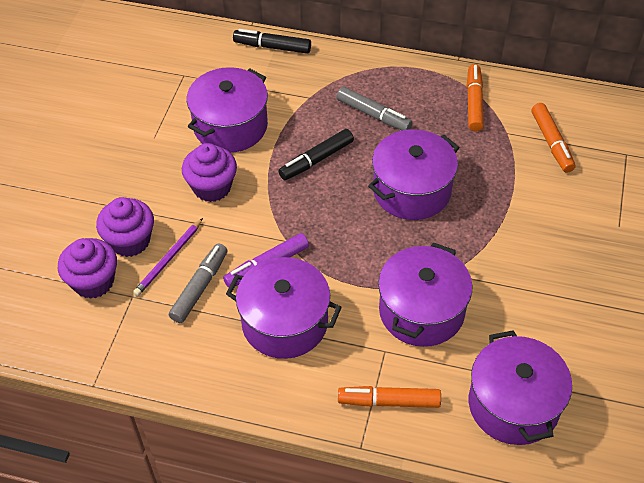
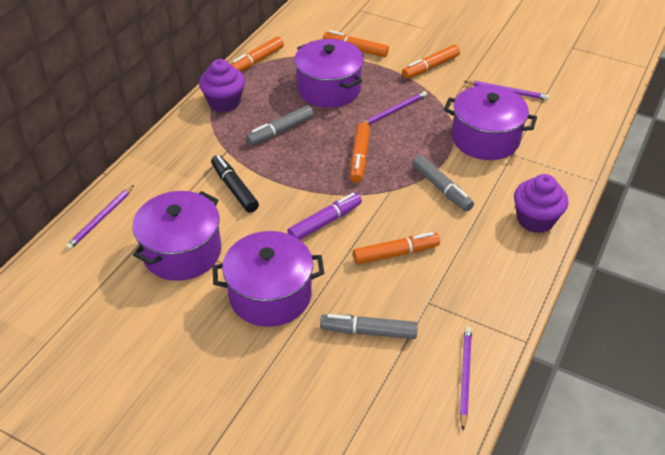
black marker: [233,29,311,54] [278,129,354,180] = 2 -> [211,155,259,213] = 1
grey marker: [169,243,228,323] [337,87,412,130] = 2 -> [246,105,314,146] [320,314,418,339] [412,155,474,212] = 3
orange marker: [338,386,441,408] [467,64,484,132] [532,103,575,173] = 3 -> [231,36,284,72] [323,30,389,57] [350,123,370,183] [353,232,440,265] [402,45,460,79] = 5
purple cupcake: [58,238,117,299] [96,197,154,257] [182,143,237,202] = 3 -> [199,59,245,112] [514,174,568,233] = 2
purple pencil: [133,218,203,296] = 1 -> [65,185,134,250] [363,91,427,125] [460,327,472,430] [464,80,550,100] = 4
purple pot: [187,67,268,153] [226,257,342,359] [368,129,460,220] [378,242,472,347] [469,330,572,445] = 5 -> [132,191,221,281] [213,231,324,327] [294,39,364,108] [444,85,537,160] = 4

